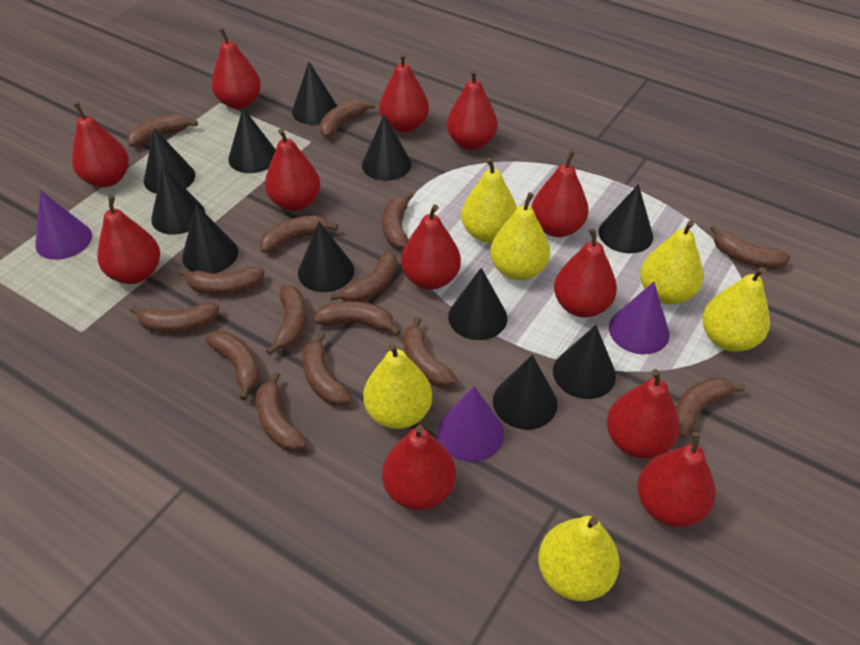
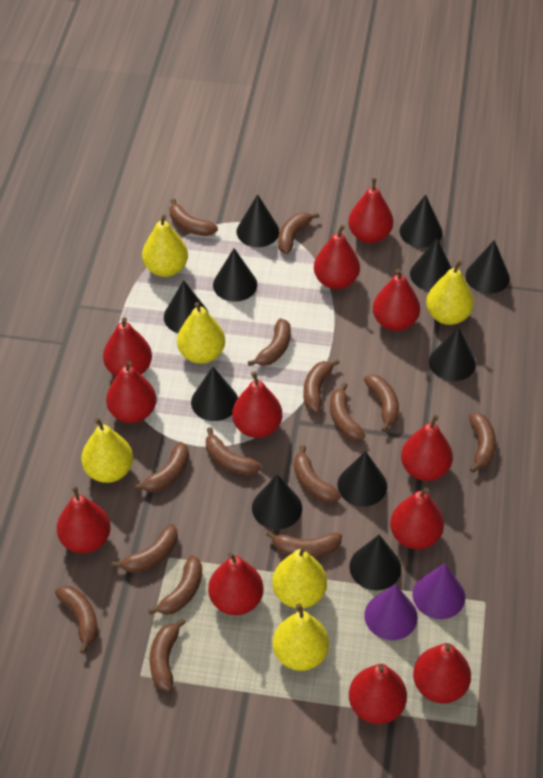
purple cone: [35,190,92,260] [438,386,504,462] [609,282,670,355] = 3 -> [364,584,418,640] [413,563,465,619] = 2

